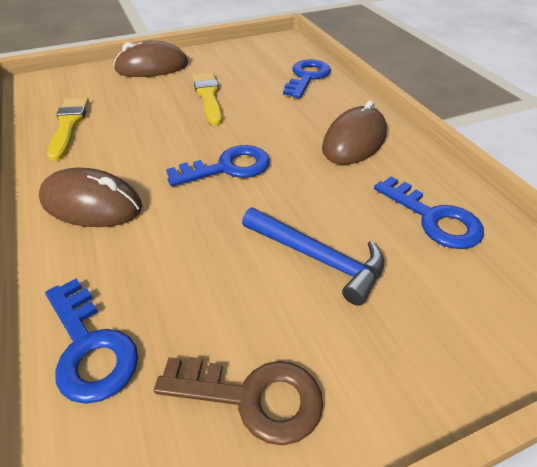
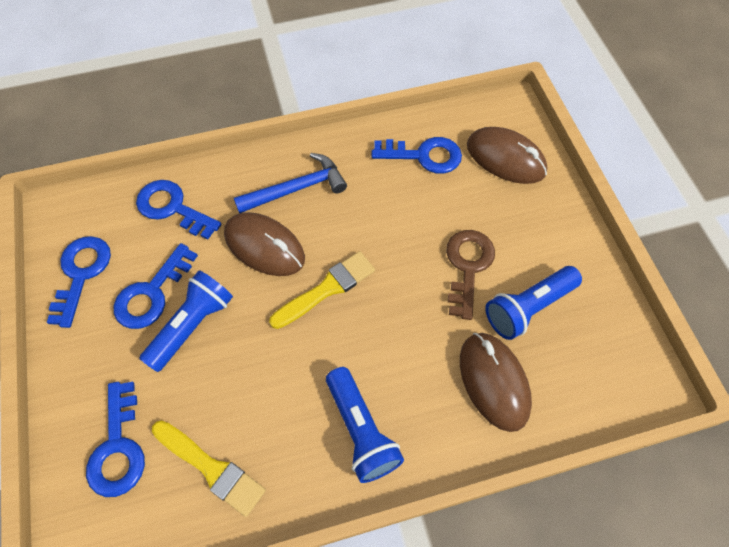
blue flashlight: none = 0 -> [139,270,233,372] [326,367,404,483] [485,266,582,340] = 3
blue key: [45,278,138,404] [166,145,270,187] [283,59,331,98] [374,176,484,249] = 4 -> [47,236,111,328] [86,382,145,497] [114,243,198,329] [136,180,222,240] [371,137,462,174] = 5

